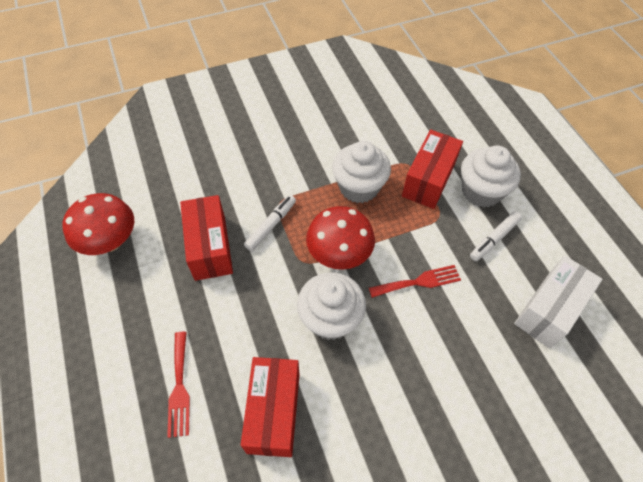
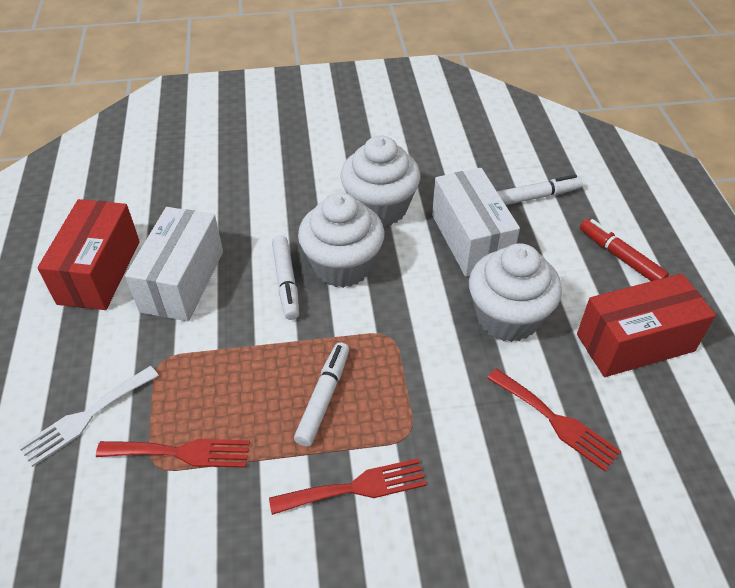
red box: [180,195,233,281] [241,357,300,457] [402,129,463,209] = 3 -> [37,199,140,310] [577,273,716,377] = 2
red fork: [167,332,190,438] [369,265,461,298] = 2 -> [96,439,250,468] [269,458,427,515] [487,368,621,471] = 3
red marker: none = 0 -> [580,219,669,281] = 1
red mushroom: [63,193,134,255] [306,206,375,270] = 2 -> none = 0
white box: [514,256,602,348] = 1 -> [125,207,223,321] [432,168,520,277] = 2
white fork: none = 0 -> [18,366,159,467] = 1
white marker: [244,195,296,251] [470,211,522,261] = 2 -> [272,235,299,320] [294,342,349,447] [497,174,583,205] = 3

